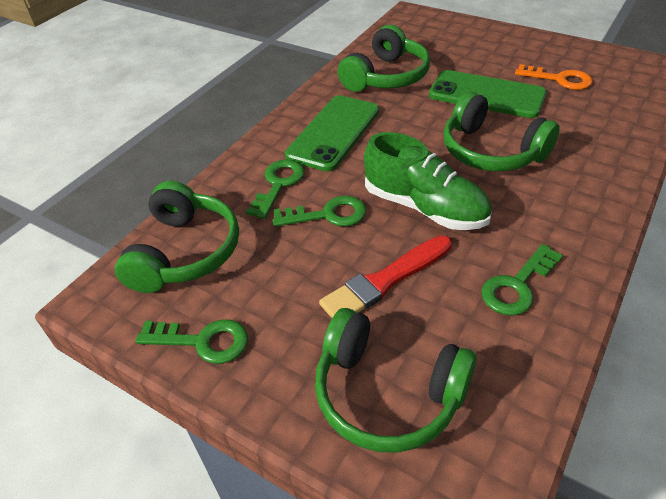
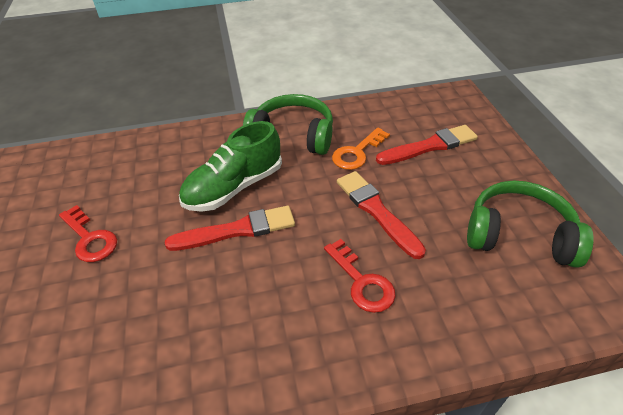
green headphones: [115,181,239,293] [315,308,477,453] [338,25,430,92] [443,91,560,171] = 4 -> [243,94,333,155] [467,180,594,268] = 2
green key: [135,319,248,364] [246,160,304,219] [273,196,366,227] [481,244,563,316] = 4 -> none = 0
green phone: [285,95,379,171] [429,70,547,118] = 2 -> none = 0
red brush: [319,235,452,318] = 1 -> [165,206,295,251] [337,171,426,259] [376,125,478,165] = 3
red key: none = 0 -> [59,205,117,262] [324,239,396,313] = 2

